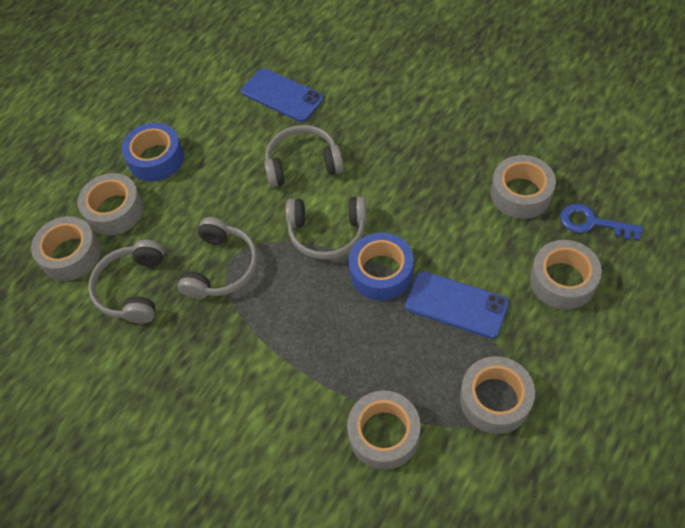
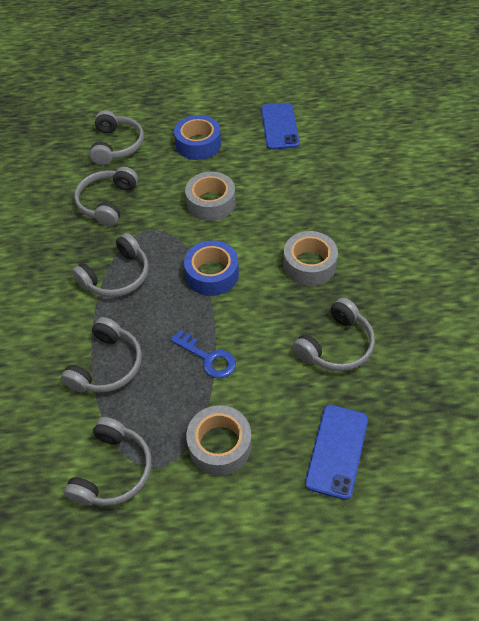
grey headphones: [88,240,164,324] [178,217,258,299] [264,125,343,187] [286,196,367,260] = 4 -> [61,317,142,392] [64,417,151,506] [72,233,149,297] [74,167,138,227] [90,110,144,165] [293,298,375,371] = 6
grey tape: [31,216,101,281] [77,173,144,235] [347,391,420,470] [460,356,535,434] [491,155,556,219] [530,240,602,310] = 6 -> [185,172,236,221] [186,405,252,475] [283,231,338,286] = 3

